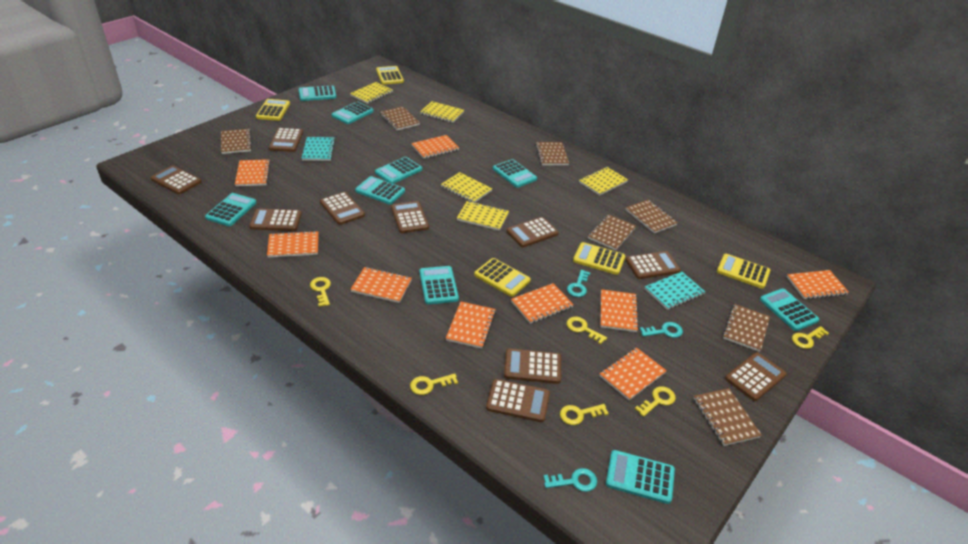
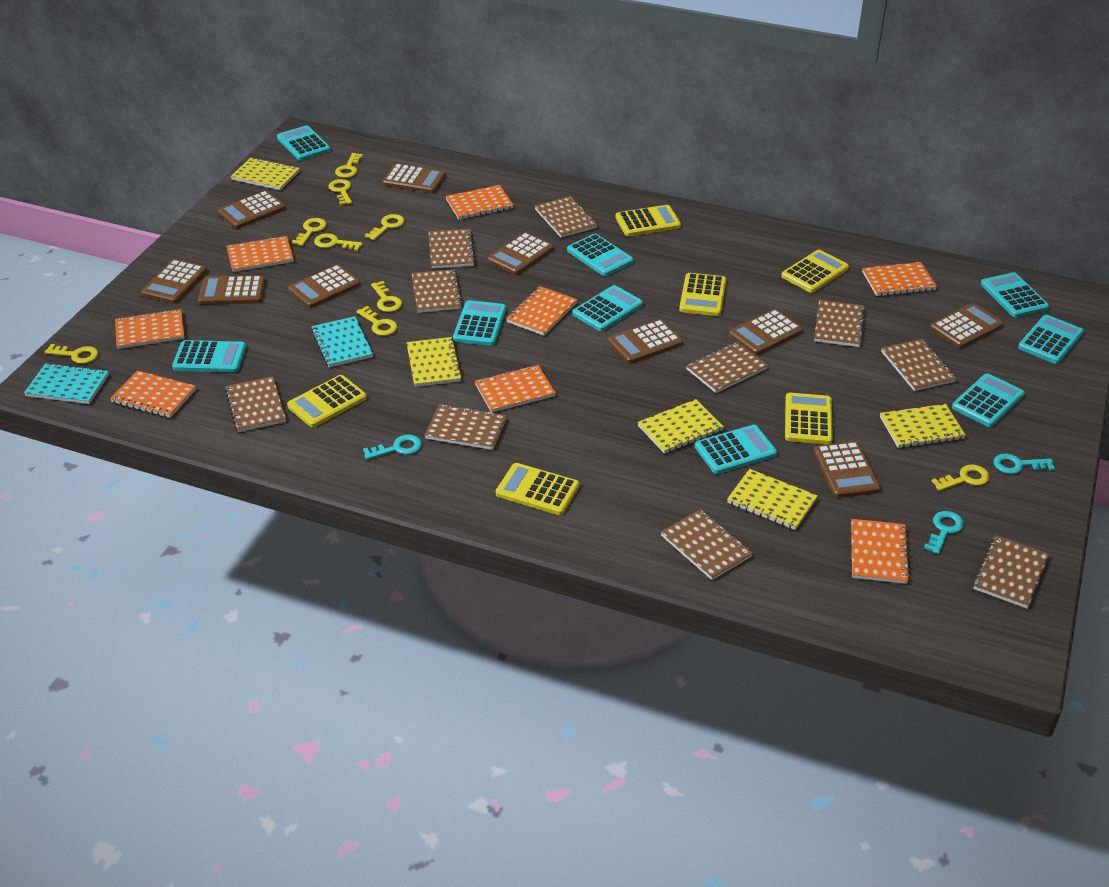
brown notebook: [221,129,252,154] [380,106,420,131] [535,142,569,165] [588,214,636,250] [626,200,678,233] [693,388,762,446] [723,304,770,352] = 7 -> [225,376,286,432] [411,269,463,313] [424,404,507,450] [428,229,475,269] [535,196,597,238] [661,509,753,580] [686,342,768,393] [814,300,865,347] [881,339,957,391] [973,535,1050,609] = 10
orange notebook: [235,159,271,186] [267,231,319,257] [350,267,412,303] [411,135,459,159] [446,302,496,349] [511,283,574,324] [600,289,639,332] [600,347,667,400] [787,270,849,299] = 9 -> [110,370,196,418] [115,309,184,349] [226,236,294,272] [446,185,513,219] [475,365,556,413] [506,286,578,336] [851,519,910,584] [862,262,937,296] = 8
yellow calculator: [256,99,290,121] [376,66,404,85] [474,258,531,297] [573,242,626,275] [717,254,770,289] = 5 -> [287,375,367,428] [496,463,579,515] [615,205,681,237] [679,273,726,316] [781,250,849,293] [785,393,833,444] = 6
yellow key: [310,277,331,307] [410,373,458,395] [560,404,609,425] [567,317,607,344] [635,386,676,417] [792,326,829,349] = 6 -> [45,344,98,364] [292,218,327,246] [314,233,363,251] [329,179,352,205] [335,153,363,178] [356,306,397,336] [365,214,404,240] [371,281,402,312] [931,465,990,491] = 9

